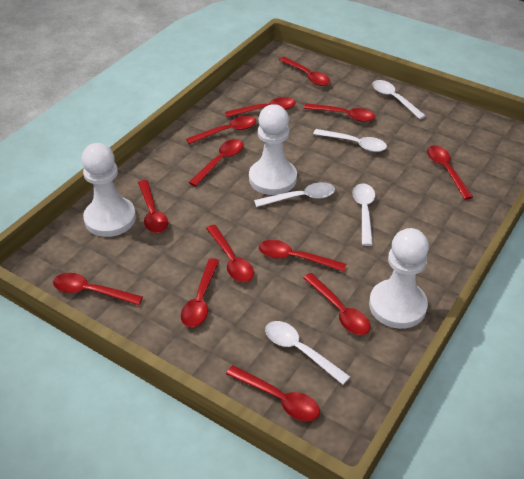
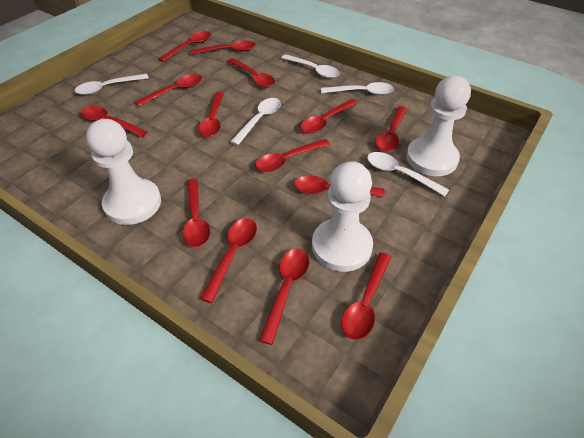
red spoon: [53,273,143,305] [138,180,168,233] [181,258,219,327] [186,116,256,144] [189,139,243,187] [206,224,254,282] [225,97,296,117] [226,365,320,421] [259,240,346,272] [279,57,330,86] [303,273,370,335] [304,103,375,122] [427,145,473,200] = 13 -> [81,106,148,137] [135,74,202,107] [158,31,211,62] [183,179,210,247] [191,40,256,55] [198,92,224,137] [200,218,257,303] [228,58,275,87] [255,139,330,172] [259,249,309,345] [294,176,385,197] [300,99,358,133] [342,252,391,340] [375,106,407,152] = 14

